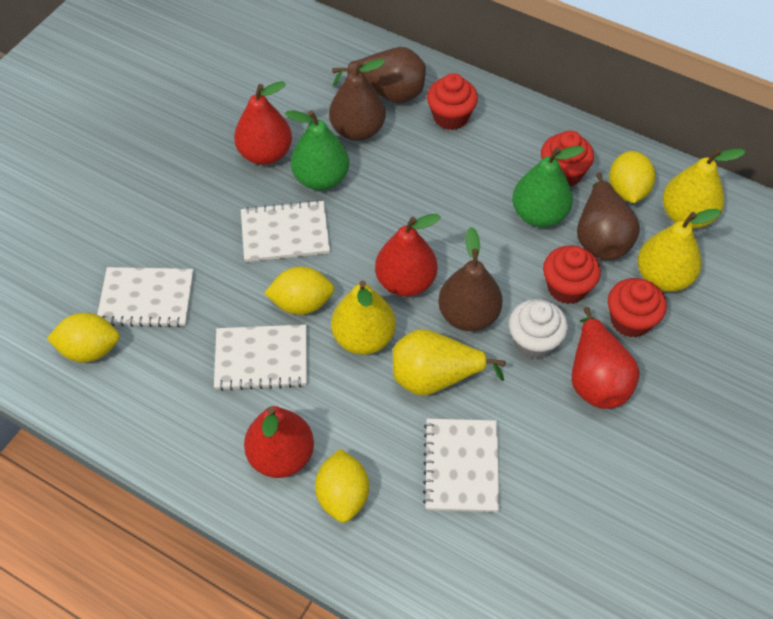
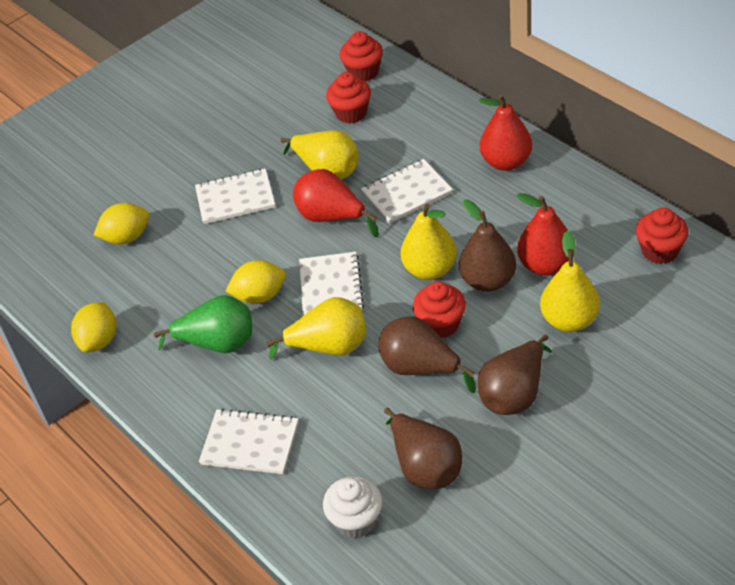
green pear: [285,110,349,190] [512,146,584,227] = 2 -> [154,295,252,353] = 1
red pear: [234,81,292,165] [244,406,314,478] [375,214,441,297] [571,307,640,409] = 4 -> [293,169,379,237] [479,94,532,171] [517,193,569,276] = 3
yellow lemon: [47,313,120,362] [264,267,335,315] [315,449,369,523] [609,151,655,203] = 4 -> [71,302,116,352] [94,203,149,244] [225,260,286,304] = 3

